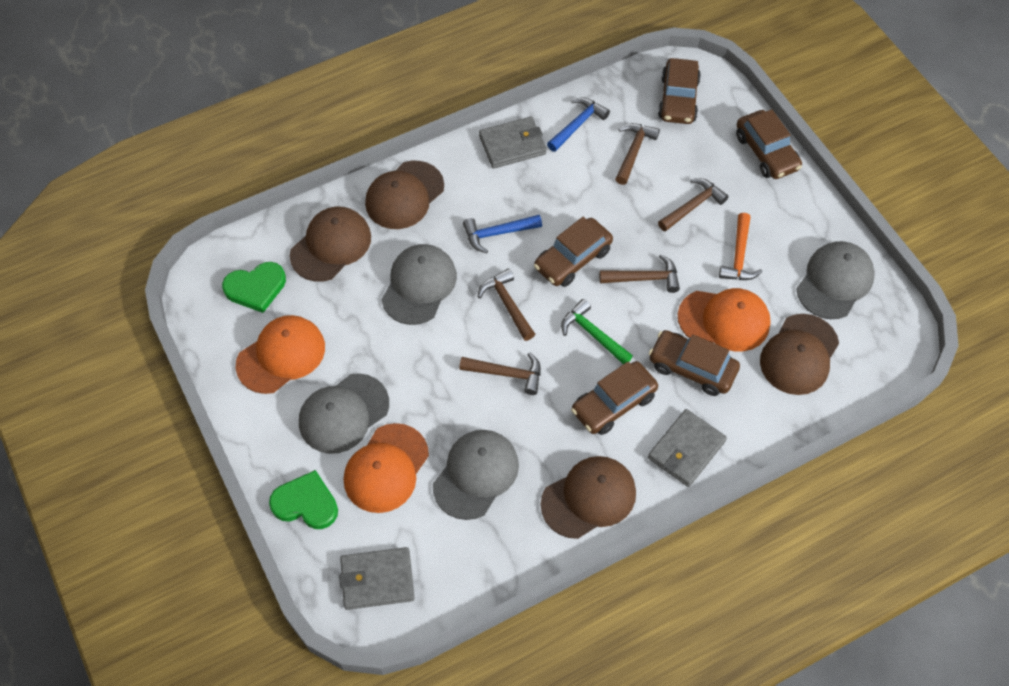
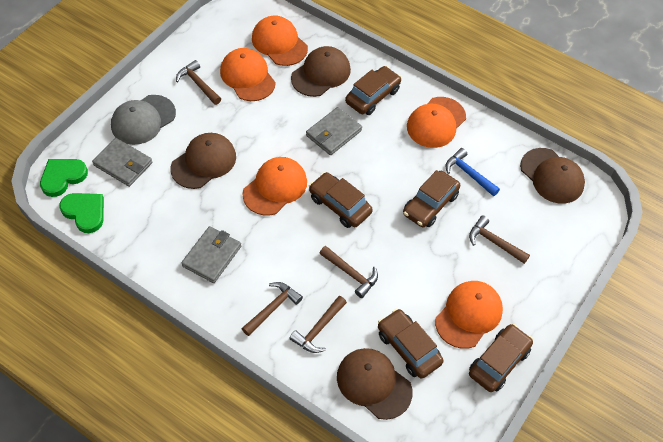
blue hammer: [463,215,542,253] [547,97,610,152] = 2 -> [445,148,500,196] = 1
green hammer: [561,299,633,364] = 1 -> none = 0
grey cap: [299,373,389,454] [381,244,457,325] [433,430,519,520] [796,241,875,319] = 4 -> [111,95,176,145] = 1
orange cap: [236,315,325,394] [344,423,429,513] [678,288,771,352] = 3 -> [220,48,276,101] [242,157,307,216] [252,16,308,66] [407,97,466,148] [435,281,503,349] = 5
orange hammer: [719,213,763,280] = 1 -> none = 0

